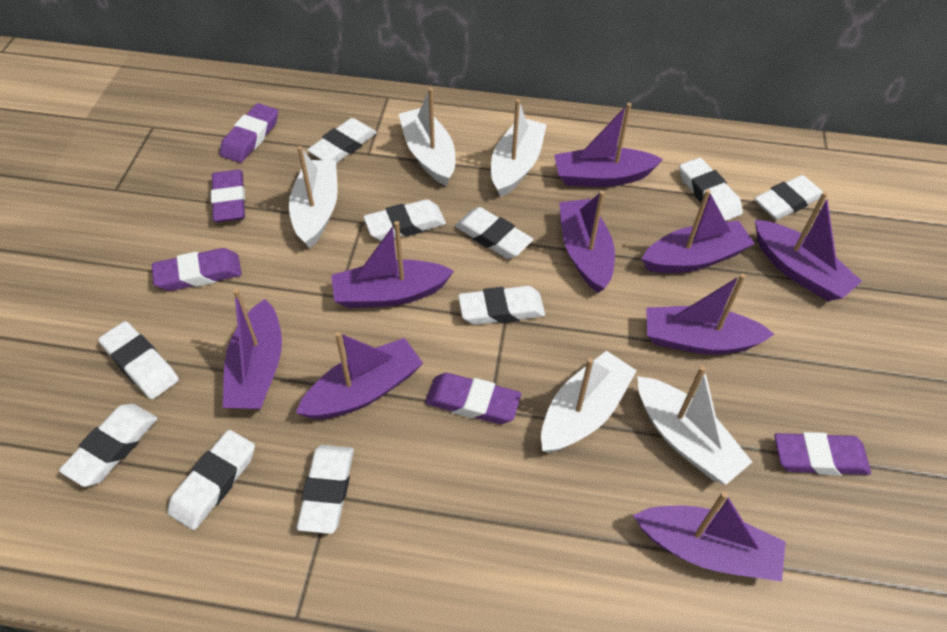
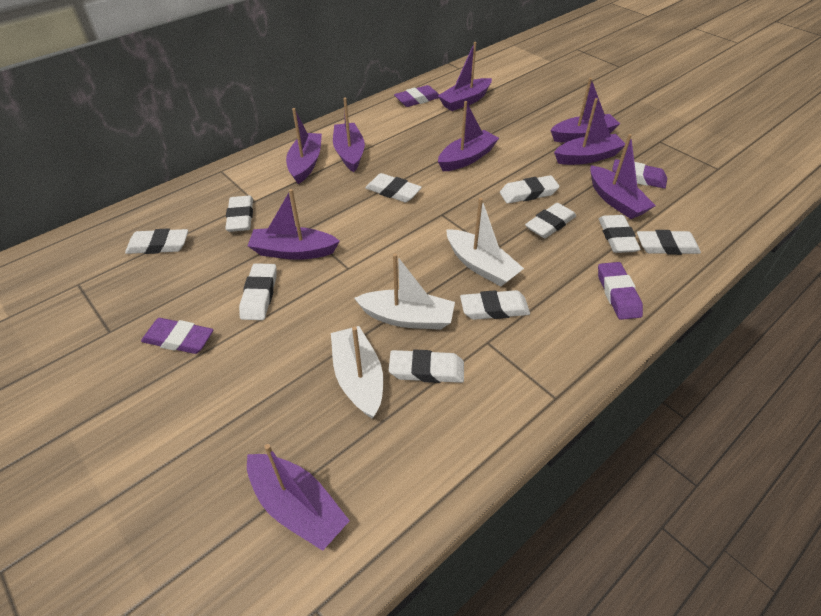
purple eraser: [152,248,242,291] [211,170,245,222] [220,103,278,163] [425,373,521,424] [774,432,871,475] = 5 -> [141,318,213,354] [394,85,439,107] [598,262,643,320] [612,159,667,189] = 4
white boat: [289,146,338,248] [399,88,455,186] [491,99,547,197] [541,351,637,453] [638,366,752,485] = 5 -> [331,326,383,418] [354,253,455,330] [446,198,524,286] = 3

